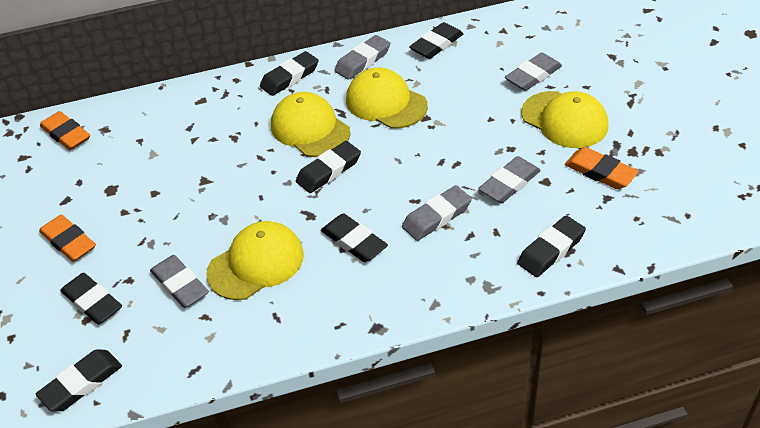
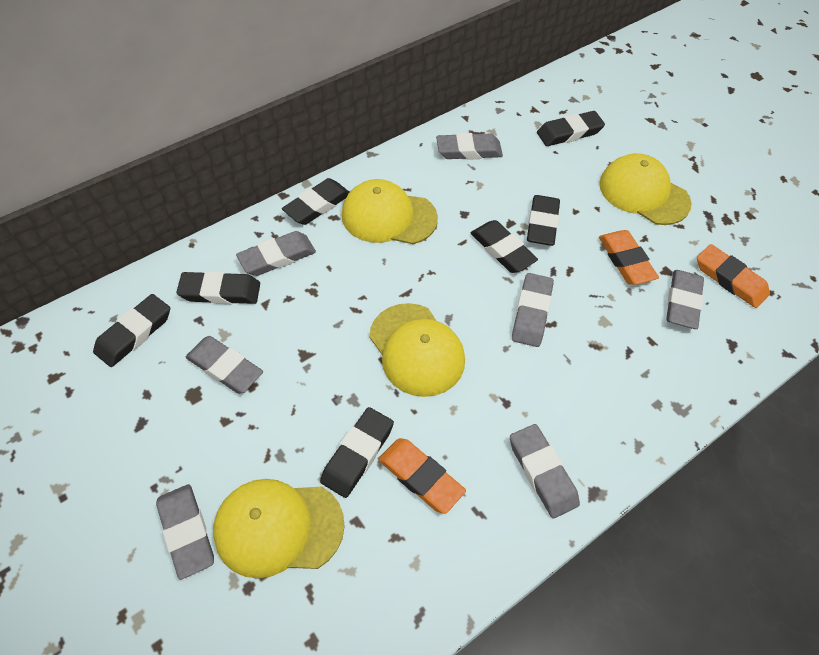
grey eraser: [150,255,209,308] [334,35,390,80] [402,185,472,241] [478,156,541,203] [505,53,562,91] = 5 -> [156,484,214,580] [186,336,263,394] [236,231,316,276] [436,133,503,160] [510,424,580,518] [512,273,554,347] [666,270,704,329] = 7

